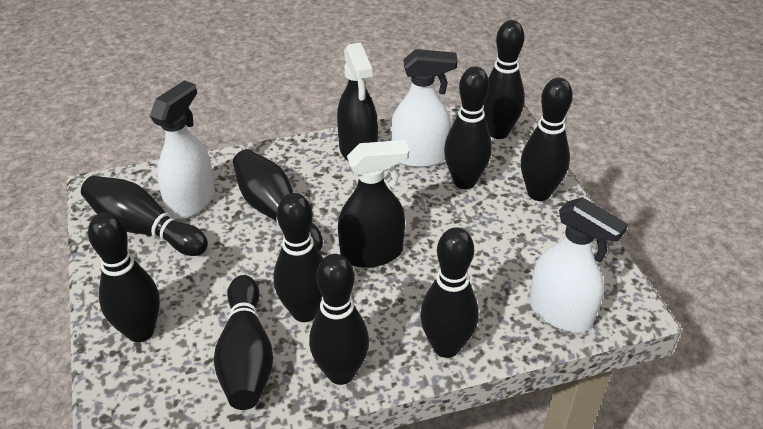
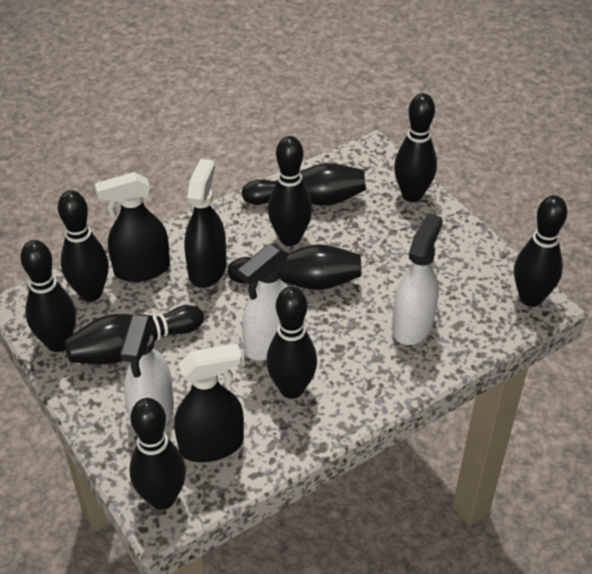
black spray bottle: [337,42,378,162] [338,140,409,268] = 2 -> [95,172,170,282] [174,343,244,462] [184,159,227,288] = 3

